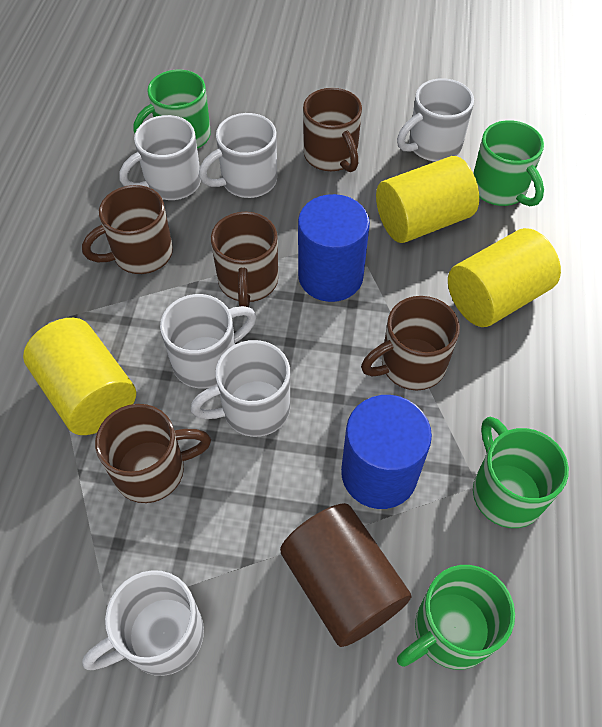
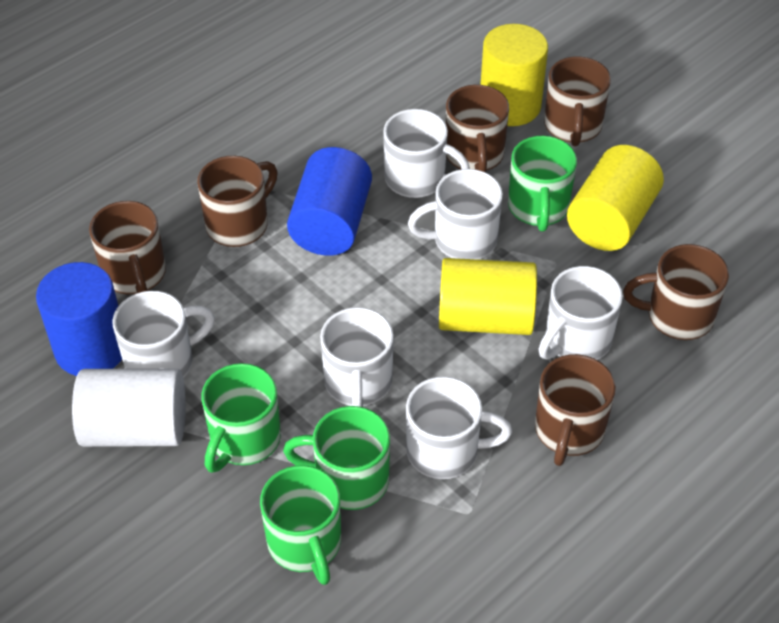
brown cylinder: [280,503,412,647] = 1 -> none = 0
brown mug: [82,185,173,274] [95,404,211,503] [211,212,278,307] [303,88,362,172] [361,296,460,390] = 5 -> [89,201,166,294] [197,156,278,247] [446,85,509,172] [535,354,616,466] [544,56,611,146] [623,244,729,340] = 6
white cylinder: none = 0 -> [72,368,186,447] = 1

